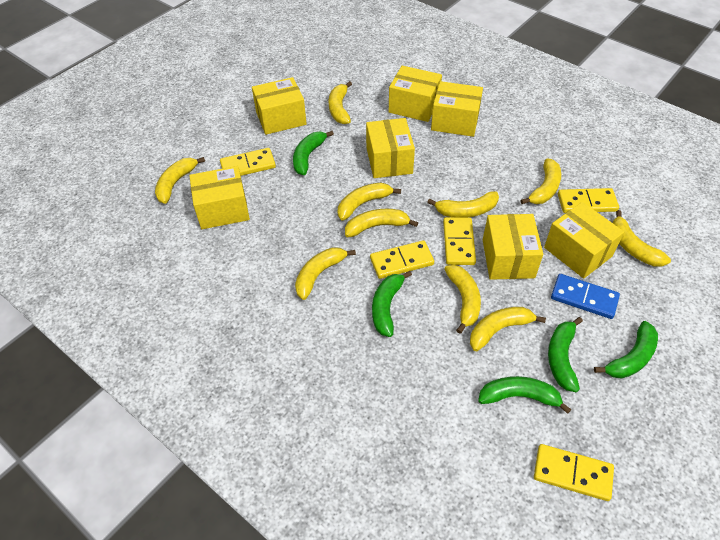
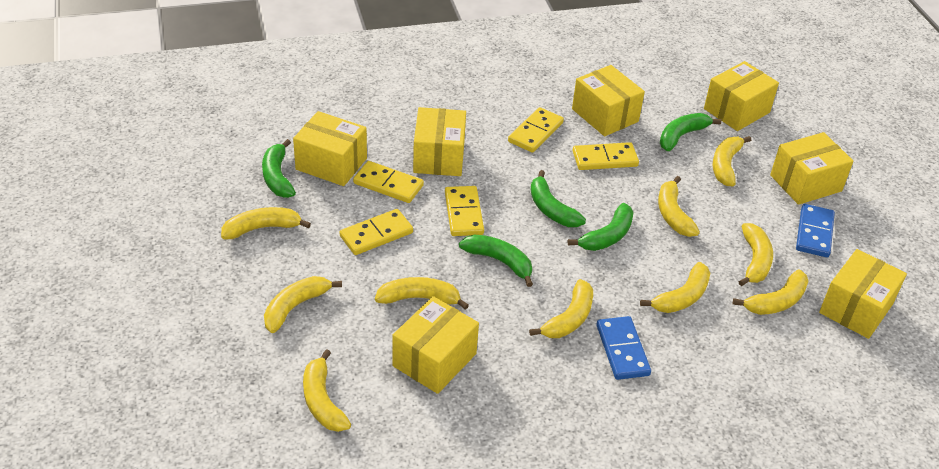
blue domino: [551,274,620,319] = 1 -> [596,316,651,380] [796,204,835,258] = 2

